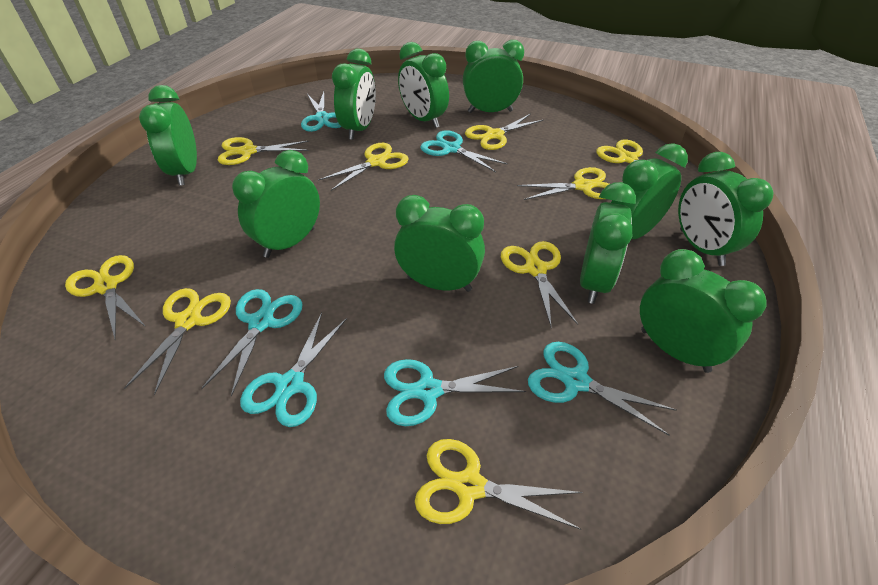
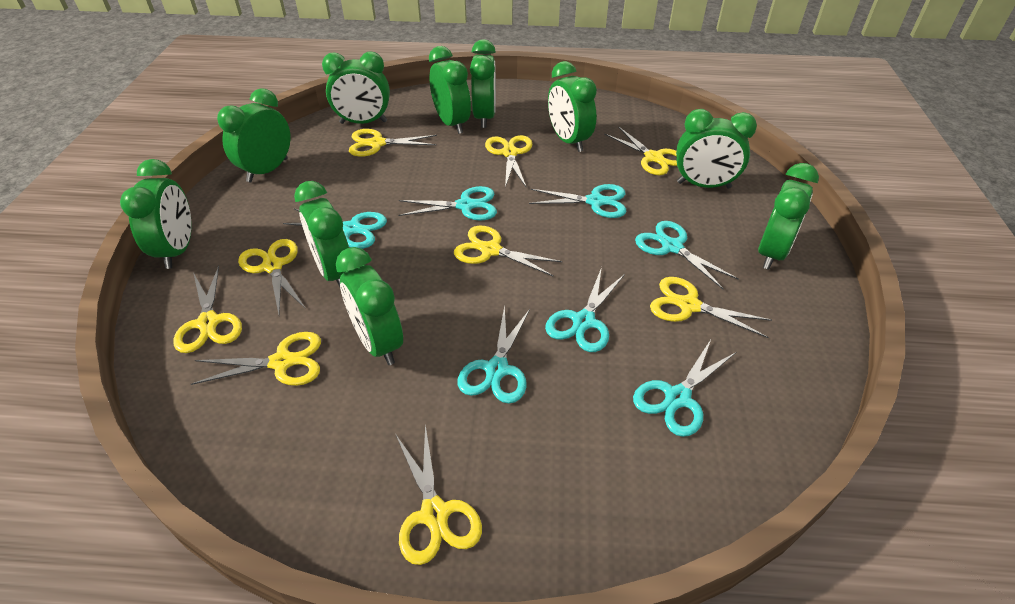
turquoise scissors: [201,289,303,397] [240,312,347,427] [301,92,341,132] [384,359,526,426] [420,130,508,172] [528,342,676,435] = 6 -> [283,208,387,249] [398,186,497,220] [457,305,530,404] [529,184,626,218] [545,267,625,352] [633,340,736,437] [635,221,739,290] = 7

